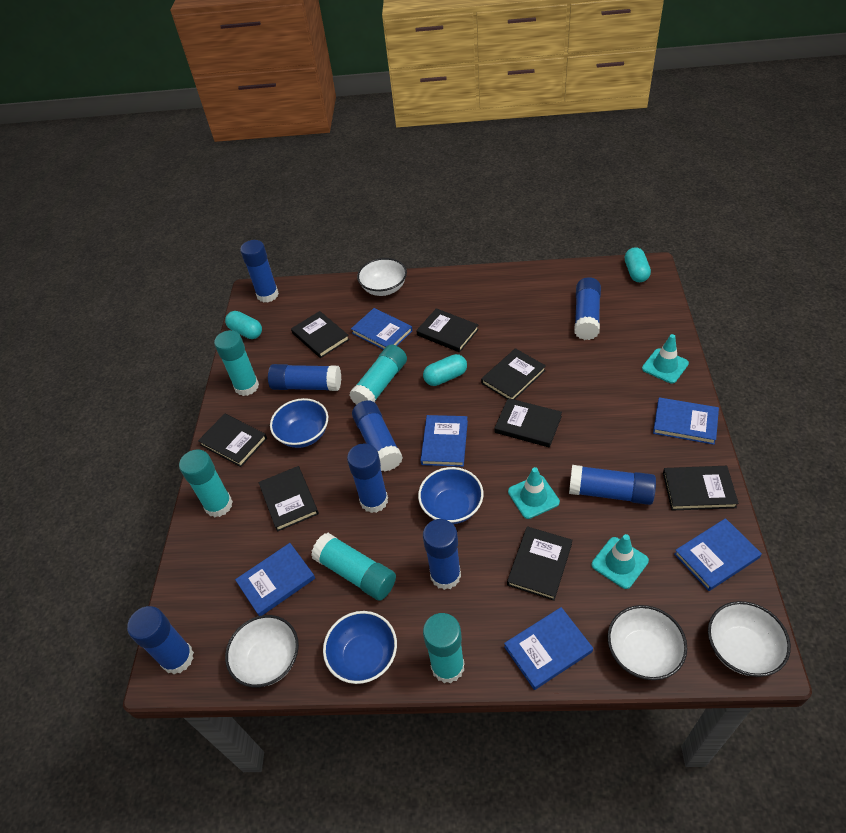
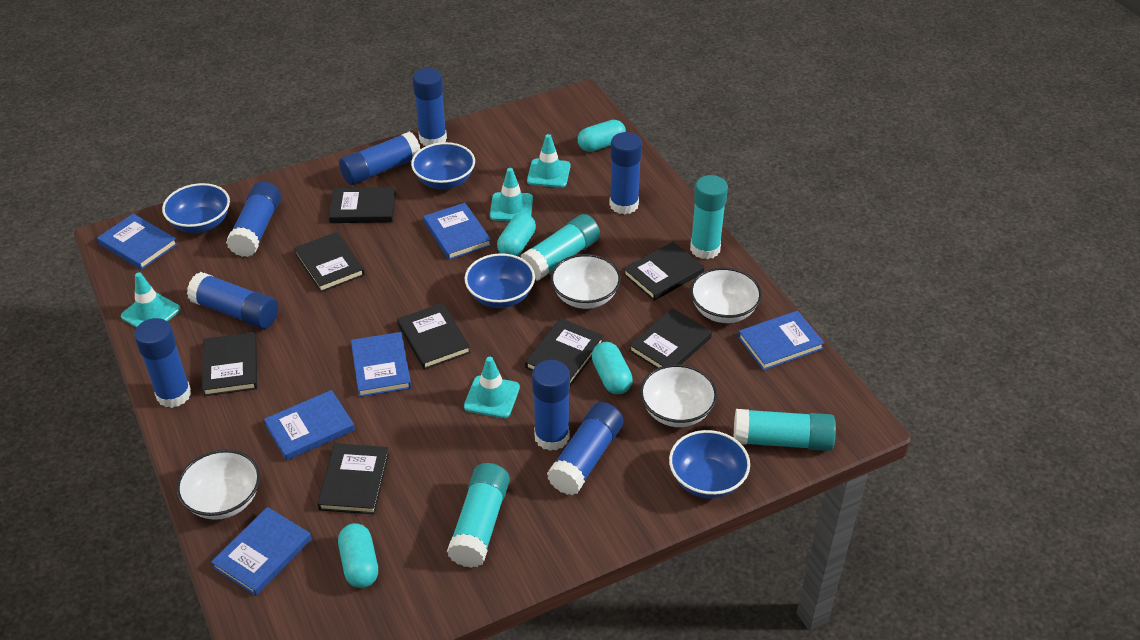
blue bowl: [270,398,328,448] [323,611,397,684] [418,467,484,524] = 3 -> [162,183,230,233] [411,142,475,189] [464,253,535,308] [669,430,750,499] = 4
turquoise capsule: [225,311,262,339] [423,354,467,386] [625,247,651,282] = 3 -> [338,523,378,588] [497,213,536,256] [578,120,626,152] [592,342,633,394] = 4
turquoise glue stick: [179,449,233,517] [214,330,259,396] [311,533,396,600] [349,345,407,405] [423,613,464,683] = 5 -> [447,463,510,568] [521,214,600,281] [690,175,728,259] [734,409,836,451] = 4
turquoise traffic cone: [508,467,560,519] [592,534,649,589] [642,334,689,383] = 3 -> [121,273,181,328] [464,357,520,418] [490,168,533,221] [527,134,571,188] = 4

